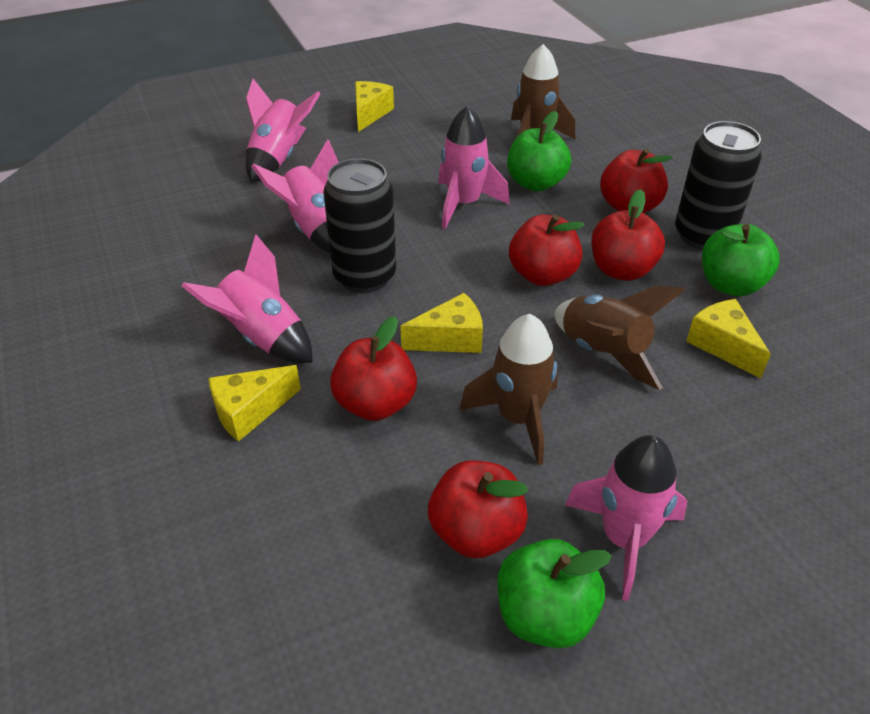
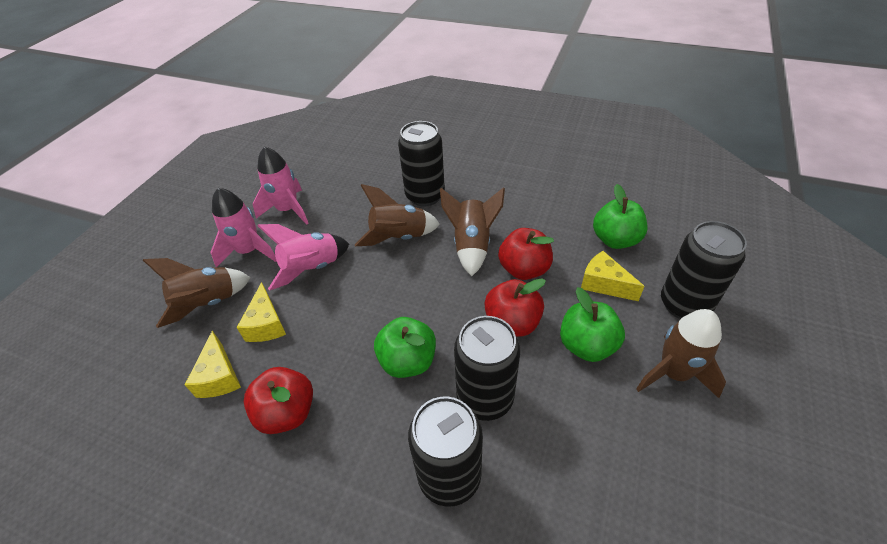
black can: [323,158,396,293] [675,121,762,250] = 2 -> [398,121,445,207] [408,396,483,507] [454,316,520,421] [661,221,747,319] = 4
brown rocket: [459,314,558,465] [511,44,575,139] [554,286,684,390] = 3 -> [143,258,251,328] [355,184,440,246] [440,187,505,276] [636,309,726,398] = 4
pink rocket: [181,234,313,363] [246,79,321,182] [251,140,338,253] [438,106,510,229] [565,435,687,601] = 5 -> [210,188,277,268] [253,146,309,225] [258,224,349,291] = 3
red apple: [330,316,417,421] [428,461,528,558] [509,215,585,286] [591,189,665,281] [600,148,673,213] = 5 -> [244,367,313,434] [484,279,546,337] [498,228,554,280] = 3
yellow cheese: [209,365,301,442] [355,81,394,132] [400,293,483,353] [686,299,771,379] = 4 -> [185,330,241,398] [237,282,286,342] [581,251,645,301] = 3

